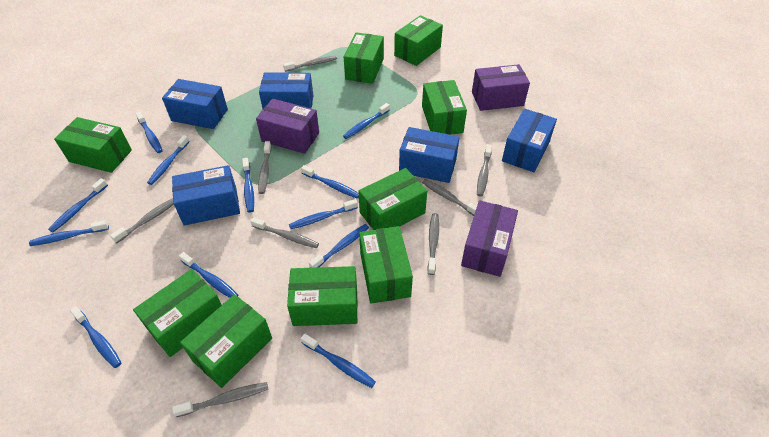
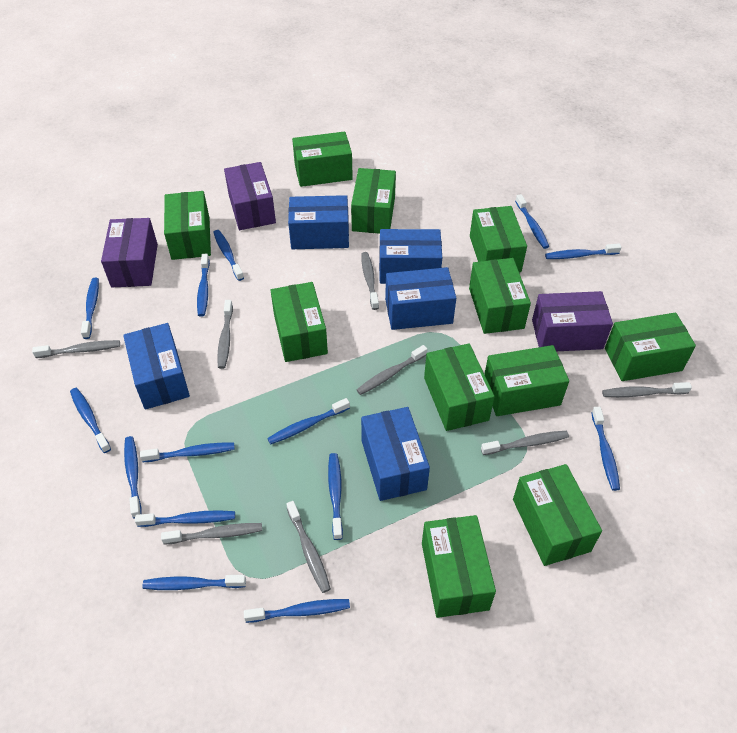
blue toothbrush: [29,220,109,246] [48,178,108,232] [70,306,122,368] [135,112,163,153] [147,135,190,185] [179,252,238,298] [242,158,254,212] [289,199,358,229] [301,165,359,199] [301,334,376,388] [309,224,369,268] [343,103,390,139] = 12 -> [70,388,111,453] [81,278,99,339] [124,436,142,518] [135,510,235,527] [140,443,235,462] [142,575,246,590] [197,254,210,317] [213,230,244,281] [244,599,350,623] [267,398,350,445] [328,453,343,540] [515,194,549,249] [545,244,621,259] [591,407,620,491] = 14
green box: [54,117,132,173] [133,269,221,357] [180,294,272,388] [287,266,358,326] [344,32,384,84] [358,168,427,230] [359,226,413,304] [394,15,443,66] [422,80,467,135] = 9 -> [164,191,211,260] [270,282,328,362] [292,131,353,187] [351,168,396,234] [422,515,496,618] [424,343,495,431] [469,258,531,334] [470,206,527,273] [484,345,569,416] [513,464,602,566] [605,312,696,381] = 11

